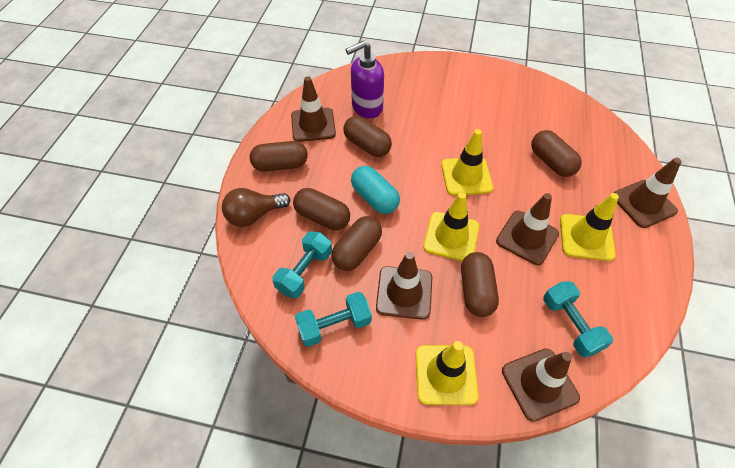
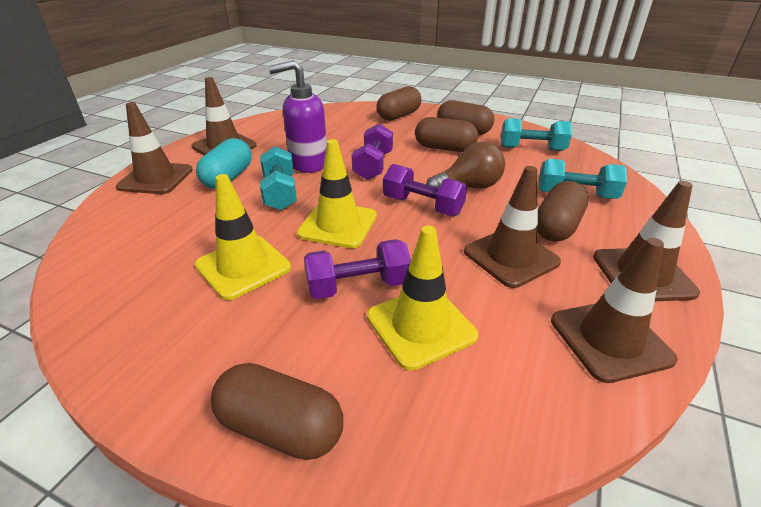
brown capsule: [250,141,308,172] [293,188,350,230] [331,216,382,271] [343,116,392,157] [461,252,499,317] [531,130,582,177] = 6 -> [211,363,343,460] [377,86,421,121] [415,117,478,152] [437,100,494,135] [537,181,589,241] = 5
purple dumbbell: none = 0 -> [304,239,411,300] [352,123,393,180] [383,164,467,216] = 3
yellow traffic cone: [416,341,479,405] [423,192,479,261] [441,129,493,196] [560,193,619,261] = 4 -> [195,174,291,300] [297,139,377,248] [367,226,478,371] = 3

